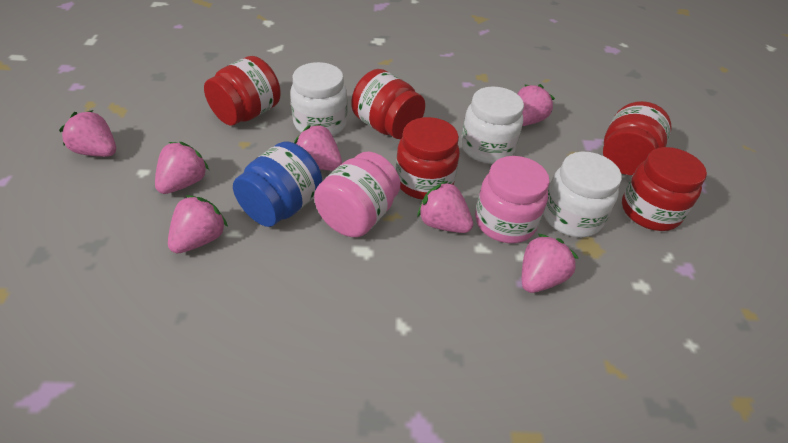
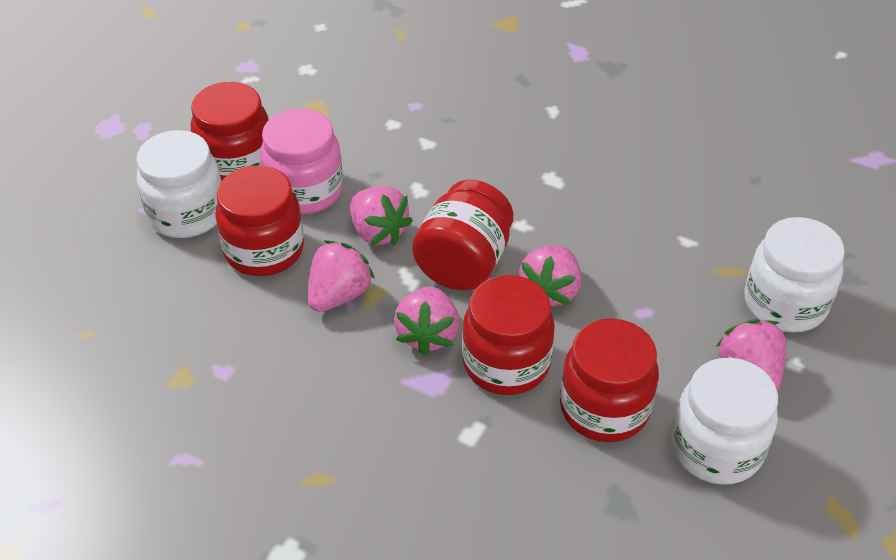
blue jar: [233,141,322,227] = 1 -> none = 0
pink jar: [314,151,400,237] [475,156,550,243] = 2 -> [260,108,343,214] = 1
pink strawberry: [59,110,116,157] [155,142,209,194] [168,195,228,253] [294,124,342,171] [417,181,473,233] [517,84,555,126] [522,234,578,293] = 7 -> [308,241,375,312] [350,186,413,245] [394,287,460,356] [519,245,581,306] [716,319,787,392] = 5

